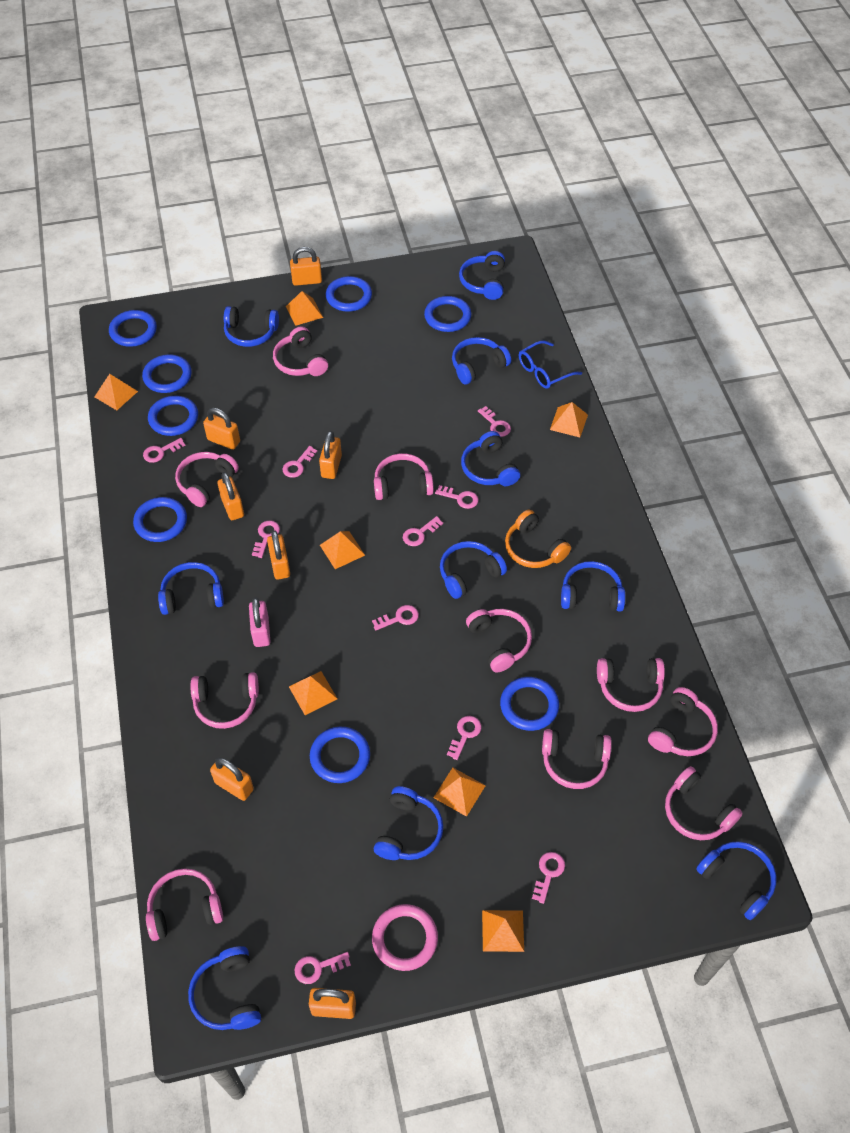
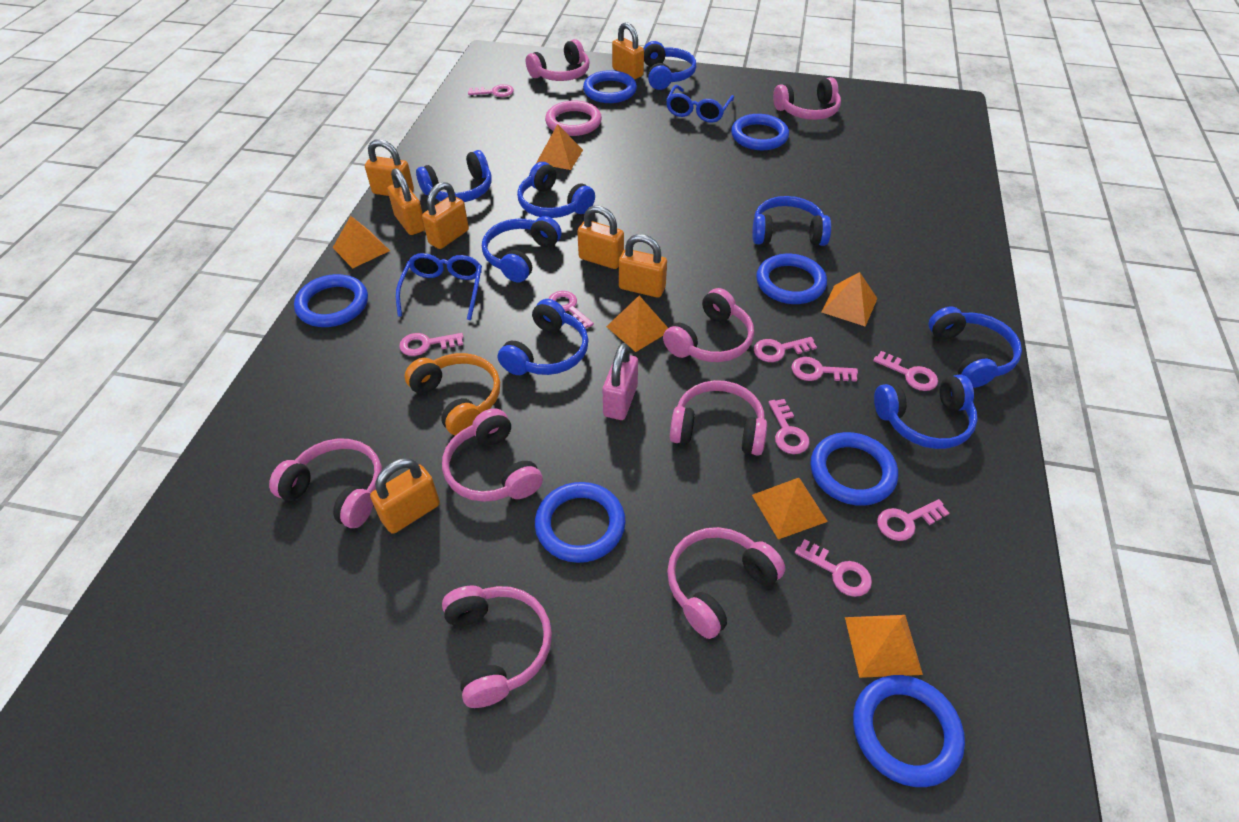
blue glasses: [519,340,582,389] = 1 -> [396,253,482,320] [666,85,734,123] = 2
blue headphones: [158,562,224,615] [188,946,261,1030] [224,306,279,347] [374,786,443,860] [440,541,507,599] [452,337,511,384] [459,251,505,300] [461,431,520,486] [561,561,625,612] [696,841,776,920] = 10 -> [416,150,492,202] [482,216,562,282] [498,299,589,375] [517,162,595,218] [644,41,696,90] [752,196,831,246] [874,374,978,449] [929,307,1022,388] = 8
blue ring: [109,310,157,347] [133,497,187,542] [142,355,192,393] [148,396,198,436] [310,727,370,783] [326,276,372,312] [424,296,471,332] [500,677,559,731] = 8 -> [294,274,368,327] [535,482,626,563] [583,70,637,103] [731,114,789,150] [756,254,827,304] [810,432,898,506] [853,675,965,787] = 7
orange pyramid: [95,374,138,410] [286,291,323,326] [289,671,337,715] [320,531,365,569] [433,768,486,817] [482,910,524,952] [550,402,588,437] = 7 -> [333,216,390,268] [536,124,583,170] [606,296,668,352] [752,478,828,539] [822,272,877,327] [845,615,923,678] = 6
pink headphones: [146,868,223,941] [175,452,239,507] [190,672,259,729] [273,326,328,376] [374,453,434,500] [466,609,532,672] [542,729,612,789] [597,658,665,712] [648,687,718,756] [665,766,743,840] = 10 -> [269,438,382,528] [442,408,543,502] [442,585,552,708] [526,39,590,81] [663,288,754,362] [667,527,785,639] [670,380,767,456] [773,77,841,120] = 8
pink key: [143,438,186,463] [252,520,280,558] [282,446,318,478] [294,952,351,984] [372,605,419,630] [403,516,443,546] [435,485,479,509] [447,716,481,760] [478,406,511,437] [532,852,565,904] = 10 -> [399,333,464,356] [468,84,514,97] [549,291,594,328] [754,337,817,362] [768,399,810,454] [791,357,858,382] [795,539,872,597] [873,351,938,391] [877,499,949,541] = 9

